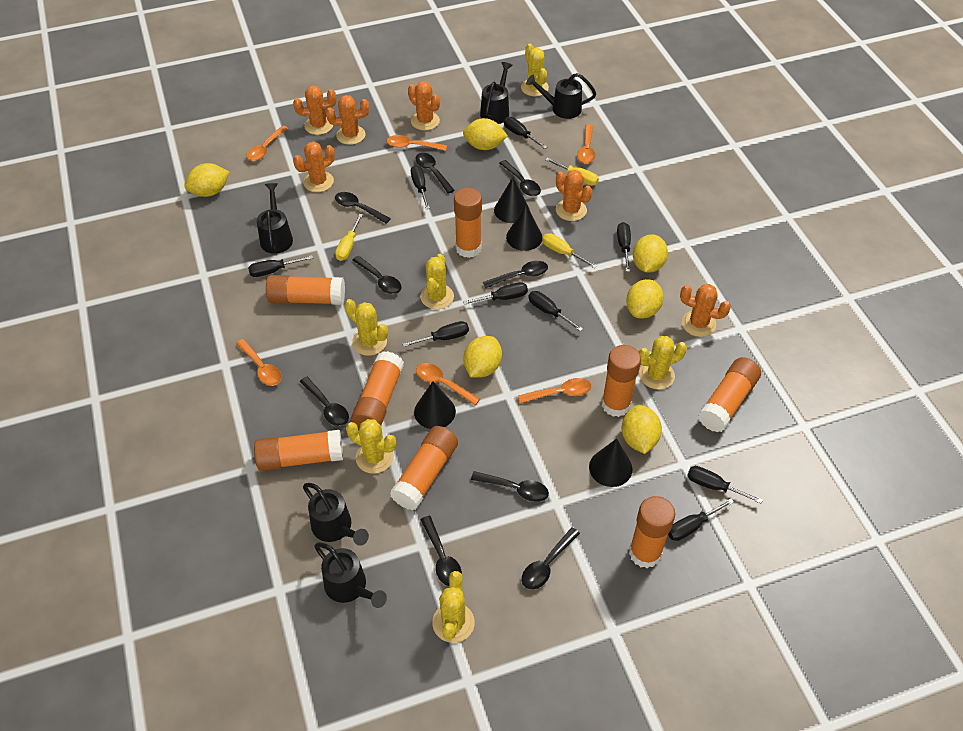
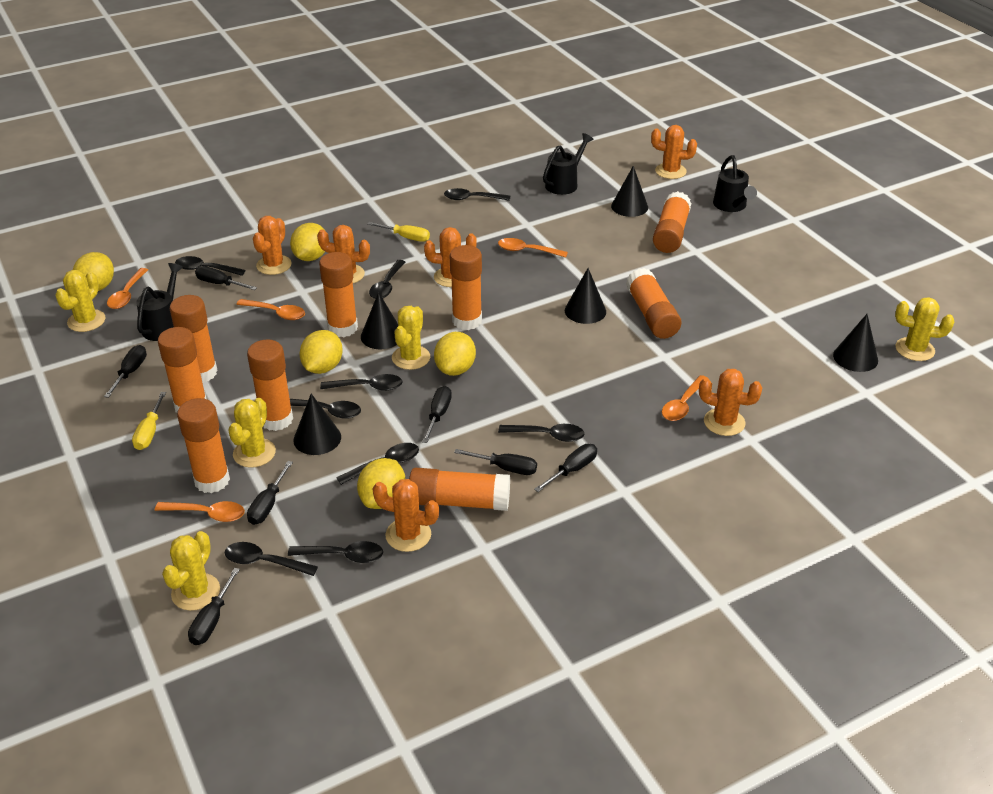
black cone: [414,381,456,429] [494,177,529,223] [506,205,543,251] [589,438,632,487] = 4 -> [293,394,341,455] [361,292,398,349] [565,268,606,324] [611,166,648,217] [833,314,878,372] = 5
black screwdriver: [248,255,313,277] [402,321,469,347] [411,165,430,209] [463,282,528,305] [504,117,547,149] [529,291,583,331] [617,222,631,272] [668,499,734,541] [687,466,763,504] = 9 -> [104,345,147,398] [188,568,240,645] [195,266,257,290] [247,461,293,525] [422,386,452,443] [454,449,537,475] [534,444,597,492] = 7
black watering can: [257,183,293,254] [303,483,369,546] [314,543,387,608] [480,62,513,124] [526,73,596,119] = 5 -> [136,263,183,341] [543,133,594,195] [713,155,757,212] = 3
orange glue stick: [254,430,343,471] [266,275,345,305] [351,351,404,429] [390,426,458,510] [454,188,482,258] [602,345,641,417] [629,496,675,568] [698,357,761,433] = 8 -> [158,327,207,413] [170,295,218,383] [177,398,230,493] [247,340,293,431] [319,252,358,337] [409,468,510,511] [450,245,482,330] [626,268,681,339] [653,191,692,253] = 9
orange spoon: [236,339,282,386] [247,125,288,161] [387,135,447,151] [416,363,480,405] [518,378,591,403] [577,125,595,164] = 6 -> [107,268,148,309] [155,501,245,522] [236,299,305,320] [498,238,568,258] [662,375,707,421] = 5
yellow cactus: [345,299,388,356] [346,419,396,474] [420,254,454,309] [432,571,475,643] [521,44,549,96] [639,336,687,389] = 6 -> [55,270,105,332] [162,531,220,611] [228,398,276,468] [392,306,430,370] [895,297,954,361] = 5
yellow lemon: [184,163,229,197] [463,118,508,150] [464,336,502,378] [622,405,662,454] [626,279,664,319] [633,234,668,273] = 6 -> [73,252,114,291] [290,223,325,261] [300,330,343,374] [357,458,405,509] [434,332,476,376] = 5
yellow screwdriver: [335,214,363,261] [542,233,597,268] [545,158,599,186] = 3 -> [132,392,166,450] [368,222,430,242] = 2

